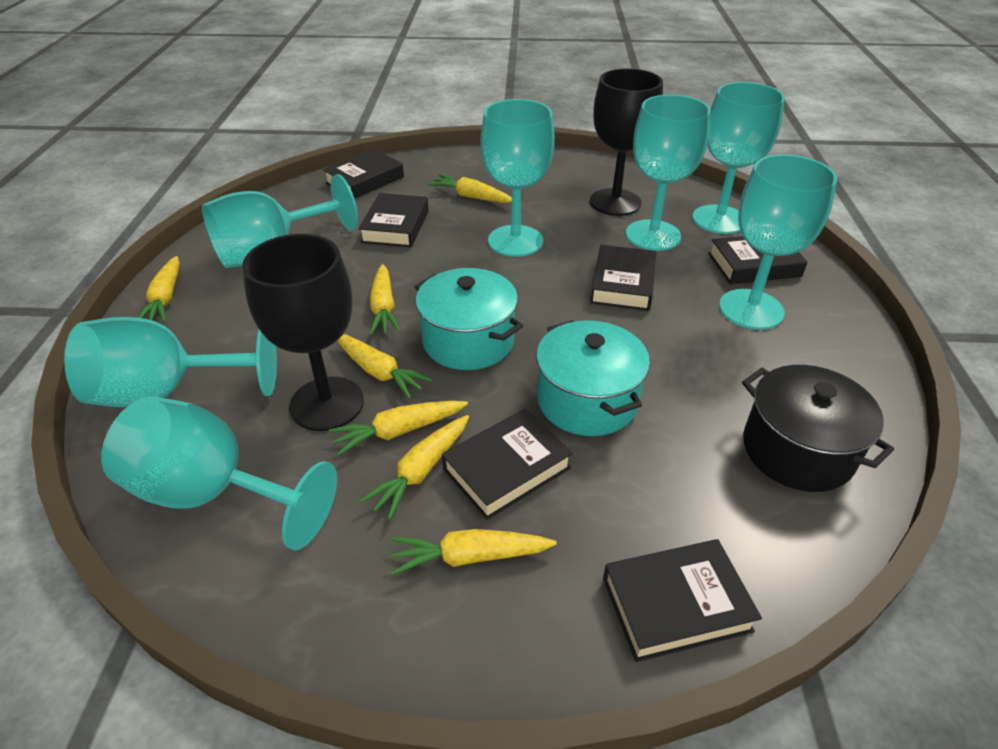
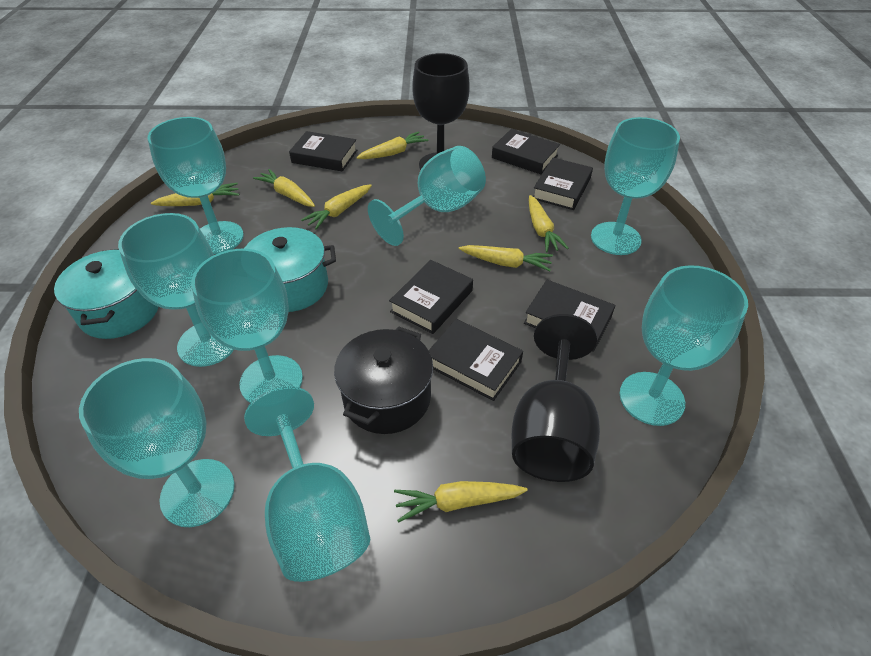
turquoise goblet: [64,317,277,407] [101,396,337,550] [202,174,358,268] [481,99,555,257] [626,95,711,251] [692,82,785,234] [719,154,837,330] = 7 -> [79,358,235,527] [118,213,234,367] [148,117,244,254] [191,249,303,403] [244,386,370,582] [368,146,486,246] [591,117,680,255] [620,265,748,426] = 8

